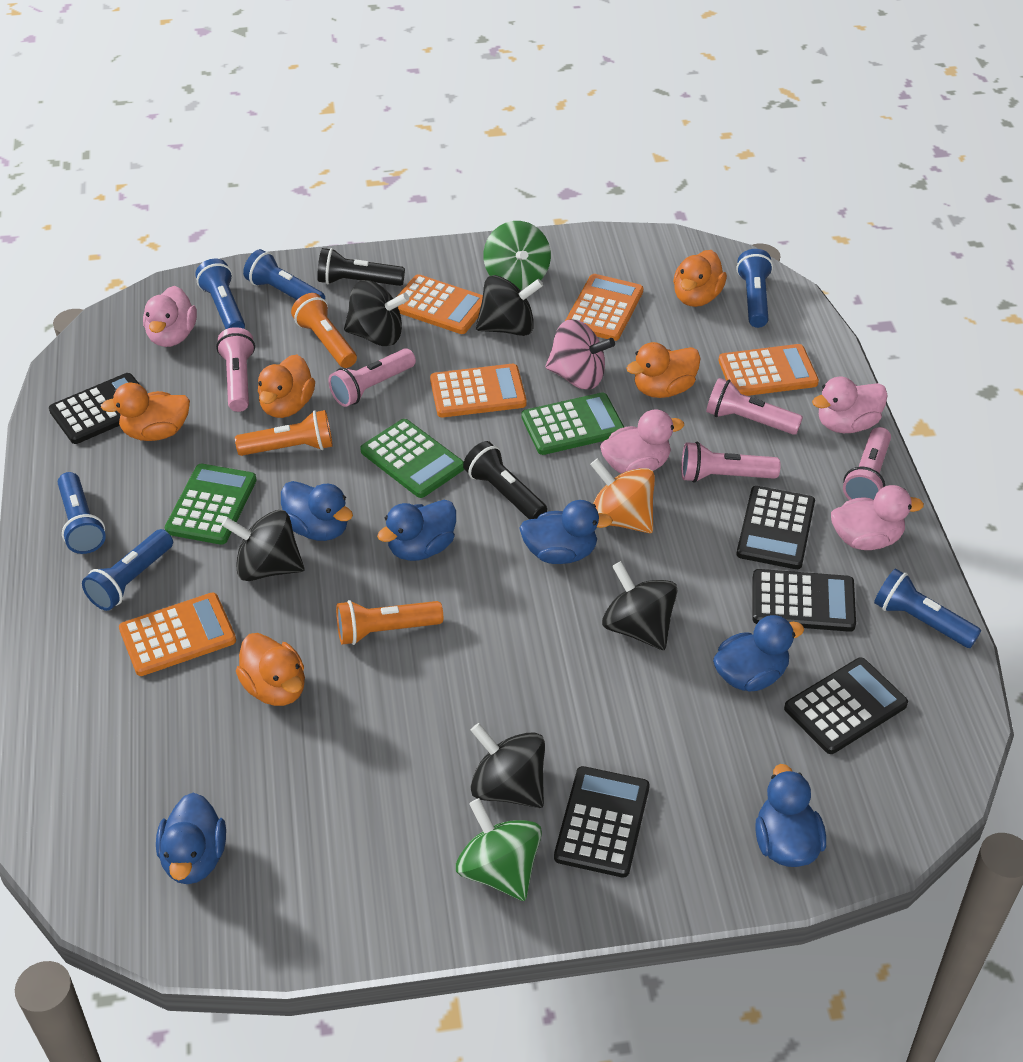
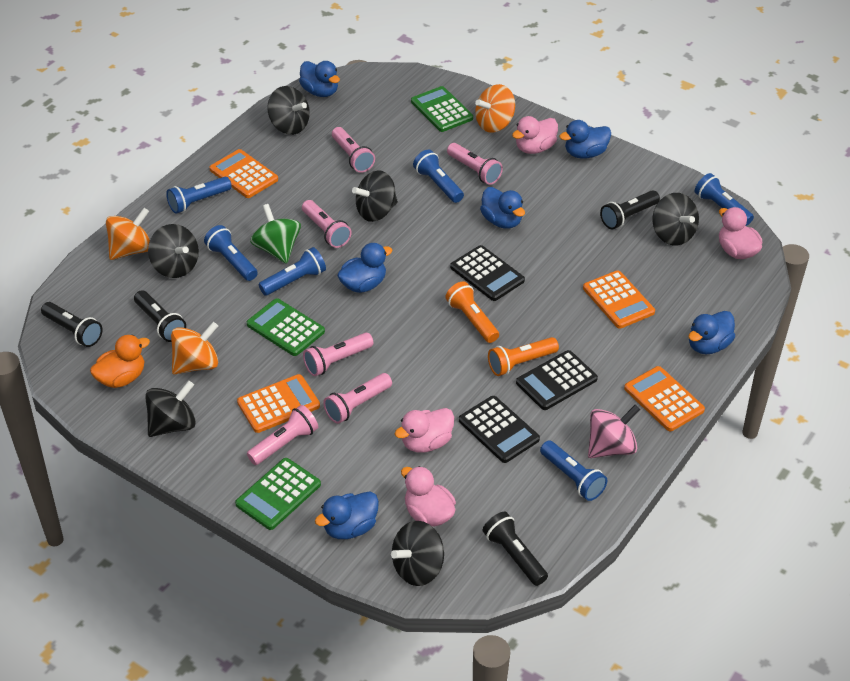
black calculator: [49,373,140,444] [554,766,650,878] [736,486,815,569] [752,569,856,632] [784,658,908,754] = 5 -> [450,245,525,301] [459,396,540,463] [516,350,598,410] = 3
black flashlight: [317,248,405,286] [463,441,547,519] = 2 -> [41,302,103,347] [134,290,186,342] [483,512,548,586] [600,190,660,229] = 4
black spinning top: [222,510,304,581] [344,280,409,346] [470,723,545,808] [476,275,543,336] [602,561,677,650] = 5 -> [145,381,196,437] [148,224,199,278] [267,86,310,135] [352,170,398,222] [391,521,444,586] [653,193,699,246] = 6
green spinning top: [456,798,542,901] [483,221,551,290] = 2 -> [250,204,301,264] = 1
orange calculator: [119,593,236,676] [398,274,483,334] [430,364,527,417] [565,274,644,341] [719,344,819,396] = 5 -> [209,149,278,198] [237,374,320,433] [583,270,655,329] [624,366,705,431] = 4
orange duck: [101,383,190,441] [236,633,305,706] [258,355,315,418] [626,342,701,398] [673,250,727,307] = 5 -> [90,335,150,388] = 1
orange flashlight: [235,410,333,456] [291,293,357,368] [336,600,443,645] = 3 -> [445,281,499,343] [488,337,559,376] = 2
orange spinning top: [590,458,655,533] = 1 -> [106,208,150,260] [171,322,218,374] [475,84,515,133] = 3
pink flashlight: [216,327,255,412] [328,348,416,407] [681,442,781,483] [706,378,803,435] [843,427,891,500] = 5 -> [247,405,318,465] [302,200,351,248] [303,333,373,376] [323,373,392,424] [332,127,375,173] [447,143,503,185] = 6

